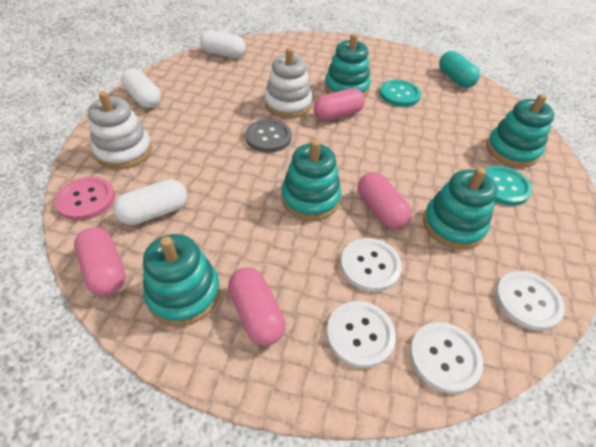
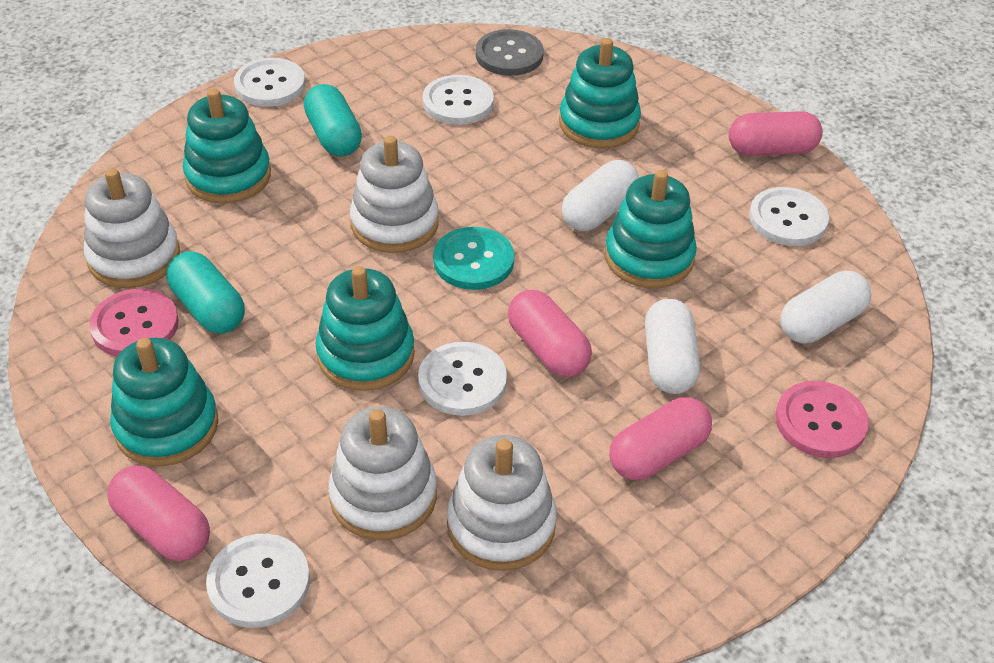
pink button: [55,177,115,221] = 1 -> [89,288,179,357] [775,381,869,458] = 2
turquoise button: [380,80,421,107] [485,166,532,206] = 2 -> [433,227,514,290] = 1
turquoise capsule: [439,51,480,88] = 1 -> [166,251,245,334] [304,84,362,157] = 2
white button: [327,301,396,368] [341,238,402,292] [410,322,483,394] [495,271,565,331] = 4 -> [206,534,310,628] [234,58,305,107] [418,342,507,416] [423,75,494,125] [749,187,829,246] = 5
white stacking toy: [88,91,152,169] [265,48,312,118] = 2 -> [83,168,180,288] [328,407,437,540] [350,136,439,253] [447,435,557,571] = 4

